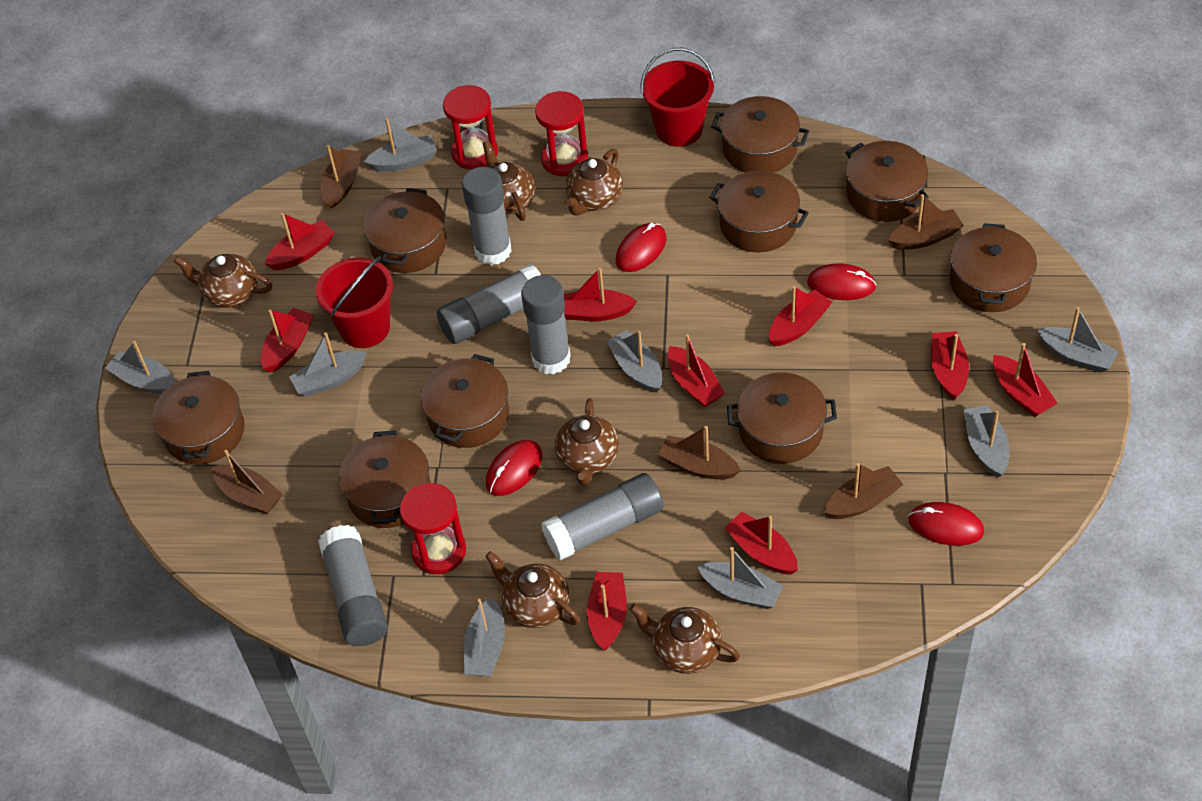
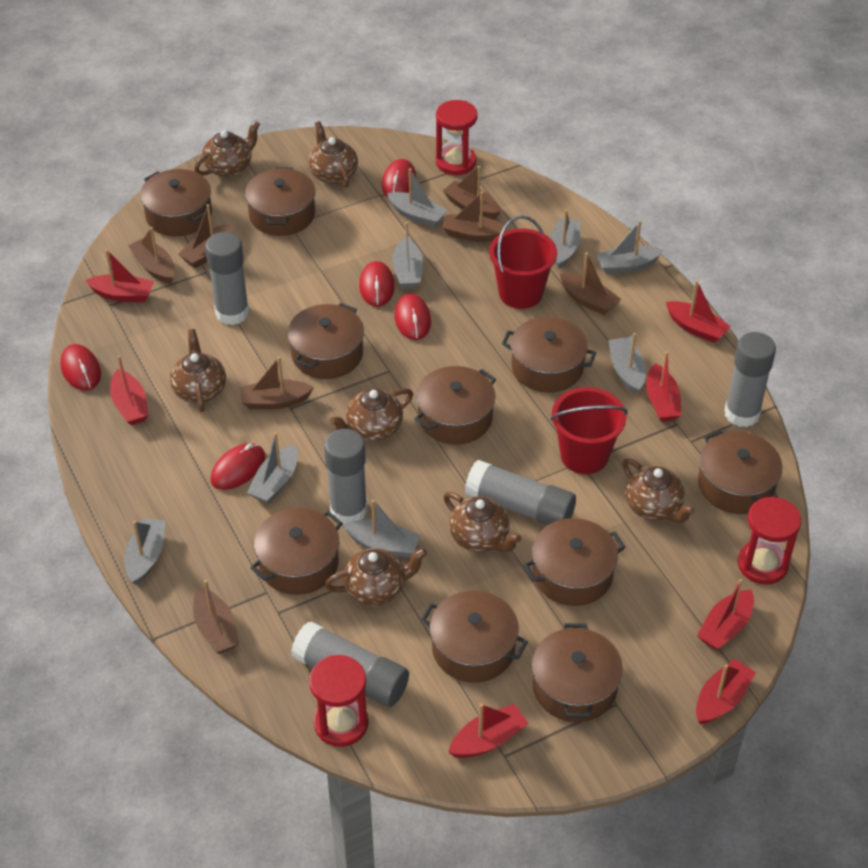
brown boat: [211,450,283,514] [321,145,362,208] [658,426,741,479] [824,463,903,519] [888,194,964,250] = 5 -> [128,227,175,284] [178,204,233,268] [193,580,239,654] [240,356,314,409] [442,191,509,242] [443,166,501,220] [560,252,621,315] = 7
brown pot: [152,371,245,465] [339,430,431,528] [363,188,447,273] [421,354,509,448] [709,170,809,253] [711,96,809,173] [727,372,837,464] [846,141,929,222] [950,223,1037,312] = 9 -> [140,169,212,236] [245,167,316,236] [250,508,343,595] [288,303,364,379] [415,366,496,445] [421,591,528,683] [502,317,596,393] [523,518,625,606] [532,623,623,722] [698,430,783,514] = 10
brown teapot: [174,254,272,308] [483,140,535,221] [485,551,580,628] [555,398,619,485] [565,149,623,216] [630,604,740,674] = 6 -> [170,329,226,412] [194,120,260,177] [309,121,358,188] [325,548,427,606] [330,388,413,440] [443,492,521,552] [622,458,695,523] = 7
red boat: [261,308,313,373] [265,213,334,270] [564,268,637,321] [587,572,627,651] [668,334,725,407] [724,512,798,575] [769,286,832,346] [931,331,969,400] [993,343,1058,417] = 9 -> [85,249,154,302] [110,355,149,425] [448,704,528,758] [646,351,681,422] [666,280,731,343] [696,658,756,725] [697,579,754,650] = 7
red mouse: [486,440,542,496] [616,223,666,272] [807,263,877,300] [908,502,984,546] = 4 -> [60,344,101,391] [210,443,266,490] [359,261,395,307] [382,159,416,197] [394,293,431,340] = 5

